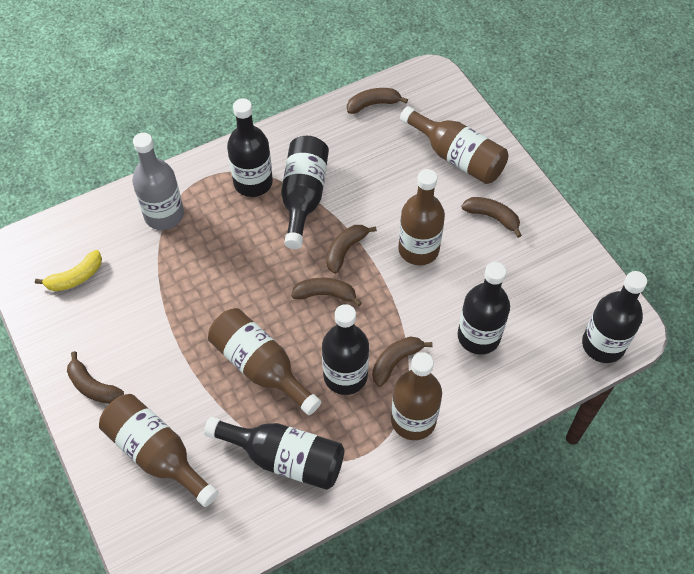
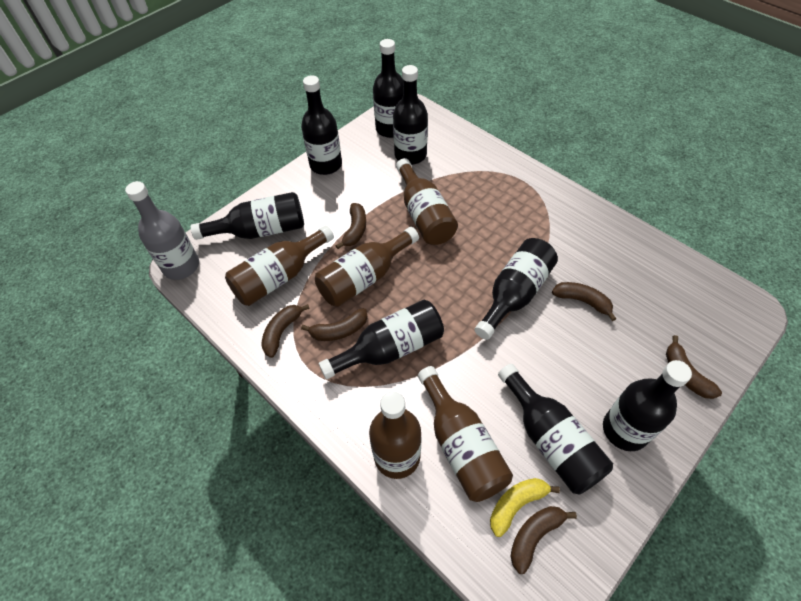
black bottle: [204,417,344,490] [227,98,273,197] [281,136,329,249] [322,304,369,395] [458,262,510,355] [582,271,647,363] = 6 -> [191,192,304,240] [301,75,342,175] [319,300,444,379] [373,39,403,138] [393,65,428,165] [475,238,558,340] [498,364,613,495] [603,360,692,451] = 8

